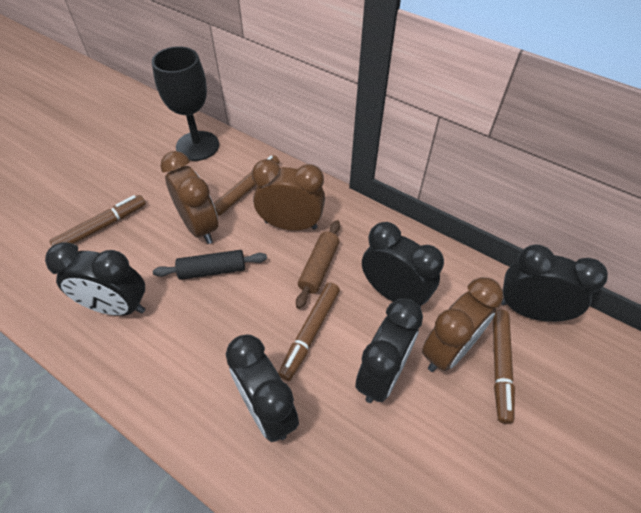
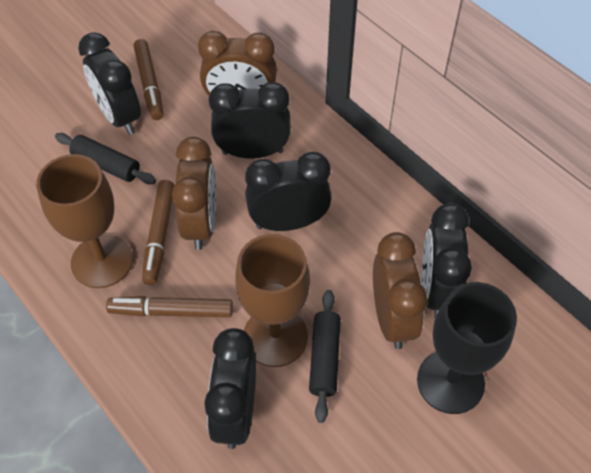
black rolling pin: [153,250,267,280] = 1 -> [55,133,156,184] [309,290,341,423] = 2
brown goblet: none = 0 -> [36,154,133,288] [235,234,310,367] = 2
brown marker: [49,195,146,246] [213,156,280,216] [278,282,340,381] [493,310,515,424] = 4 -> [106,296,233,317] [133,39,163,120] [142,180,175,285] = 3
brown rolling pin: [296,220,340,309] = 1 -> none = 0

